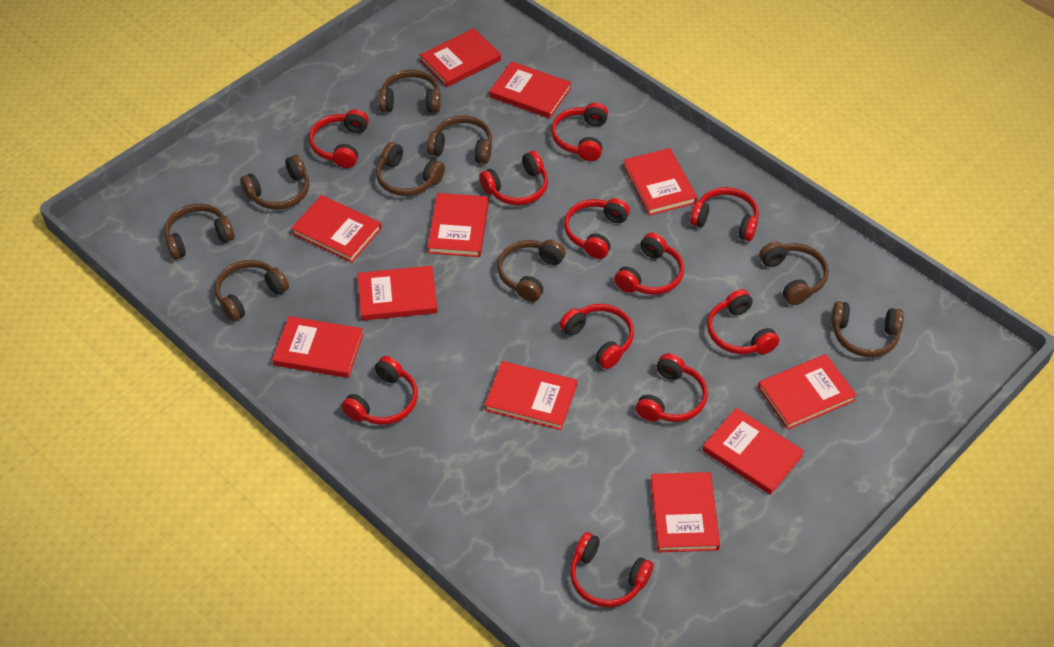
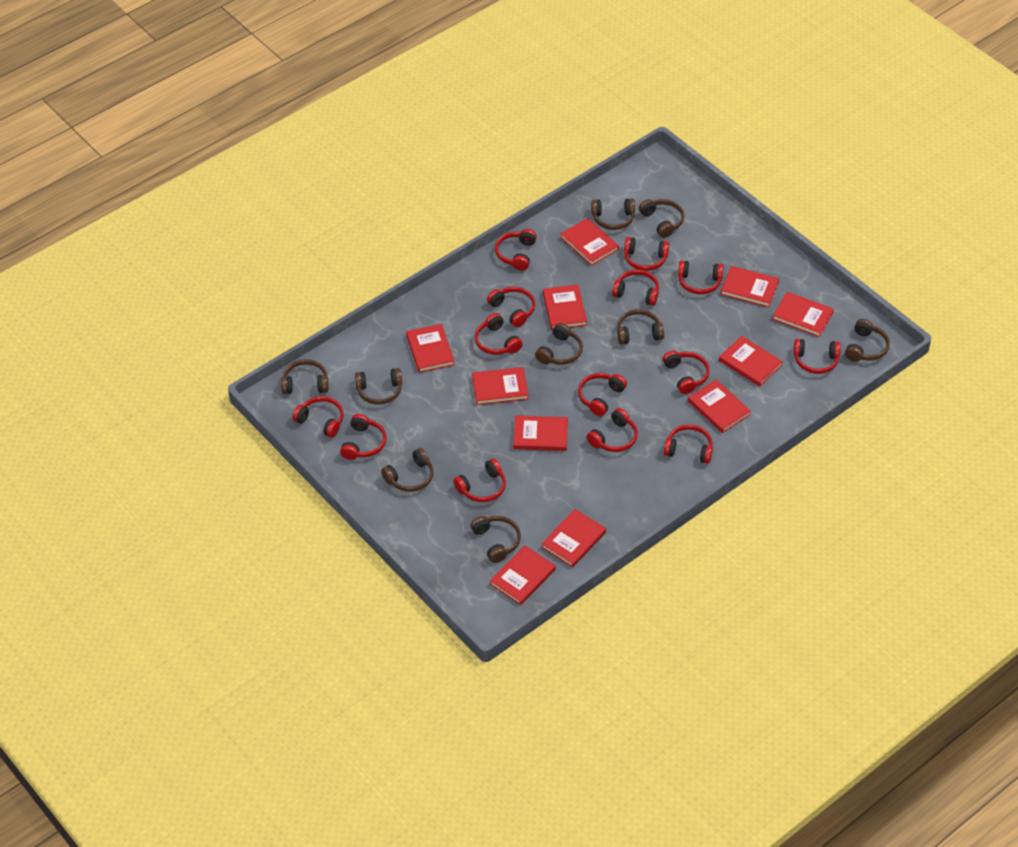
red headphones: [309,109,369,168] [342,356,418,425] [479,151,548,205] [551,103,608,161] [560,304,634,369] [564,198,630,259] [570,532,654,607] [614,233,684,295] [636,353,708,422] [690,187,759,241] [707,289,779,355] = 11 -> [292,396,344,438] [340,414,387,460] [453,458,506,502] [474,313,523,355] [487,287,535,327] [495,229,537,270] [578,373,627,416] [587,408,638,452] [612,269,659,306] [624,237,669,271] [663,350,710,394] [663,424,713,464] [678,260,723,294] [793,339,841,374] = 14

